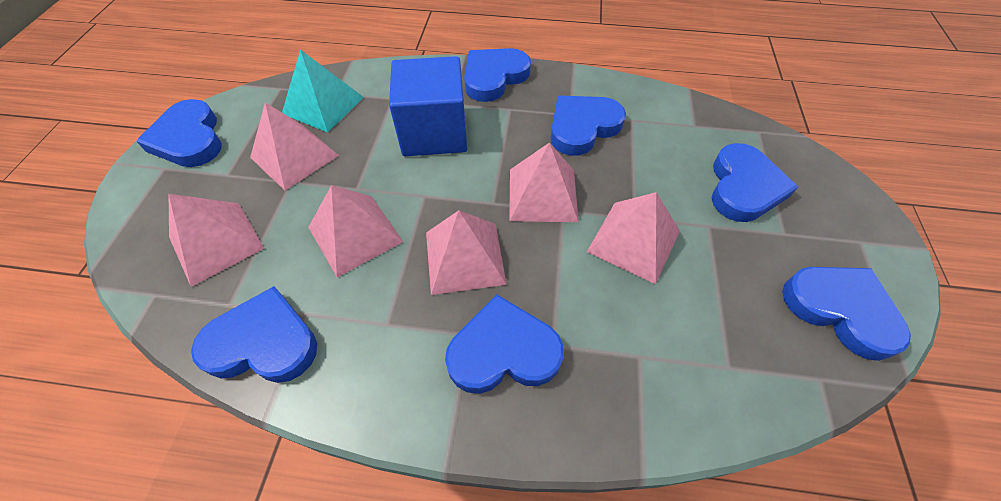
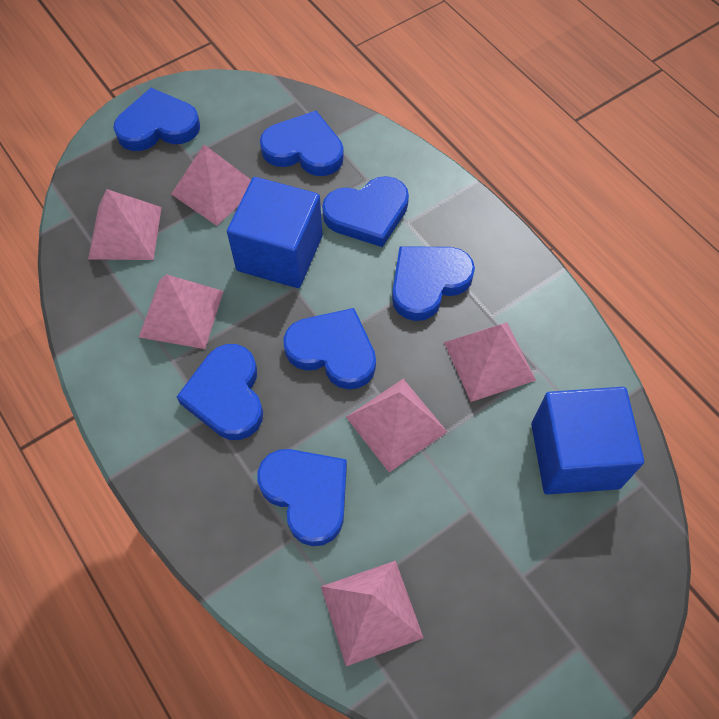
blue cube: [389,56,467,156] = 1 -> [227,177,323,288] [531,387,644,495] = 2
turquoise pyramid: [282,50,364,133] = 1 -> none = 0

